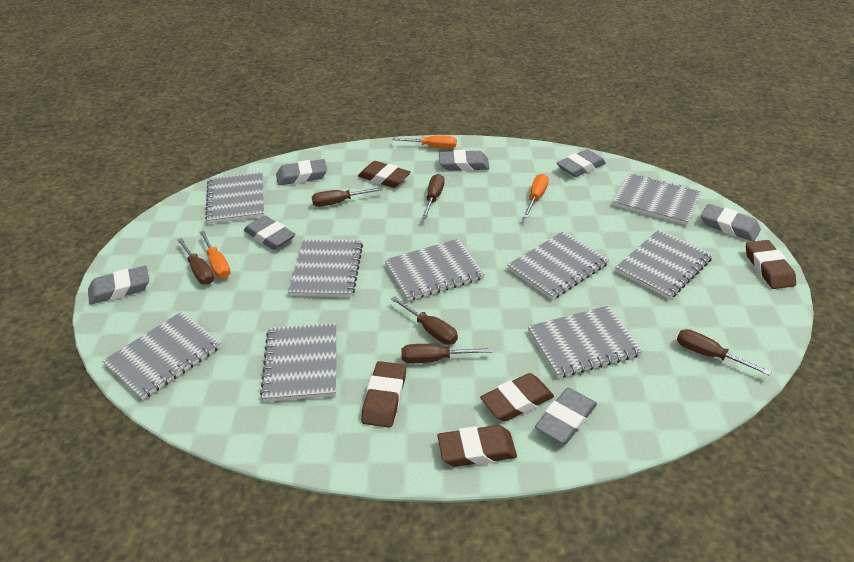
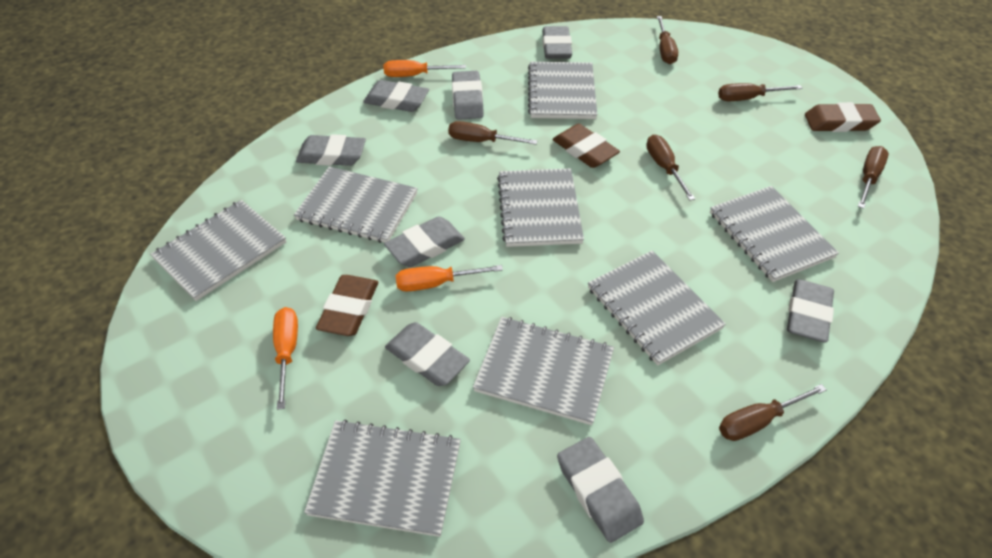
brown eraser: [358,161,411,188] [361,361,406,428] [437,425,517,467] [480,373,554,421] [746,240,796,289] = 5 -> [316,275,378,336] [552,124,620,168] [805,102,881,132] = 3
grey eraser: [88,266,149,305] [244,216,295,250] [276,159,327,185] [439,150,490,171] [535,388,597,444] [557,149,606,177] [701,204,761,241] = 7 -> [296,134,366,166] [363,80,429,112] [384,216,465,267] [385,322,470,386] [452,71,484,120] [542,26,572,59] [557,437,644,543] [787,279,834,343] = 8
grey notebook: [103,312,221,400] [205,172,264,224] [260,323,336,402] [288,239,363,297] [385,239,485,301] [507,231,609,300] [528,305,643,378] [613,173,701,225] [615,229,713,299] = 9 -> [150,200,286,301] [294,167,418,243] [304,419,461,537] [473,317,614,425] [497,168,584,247] [528,62,597,119] [588,251,726,365] [710,186,839,282] = 8

